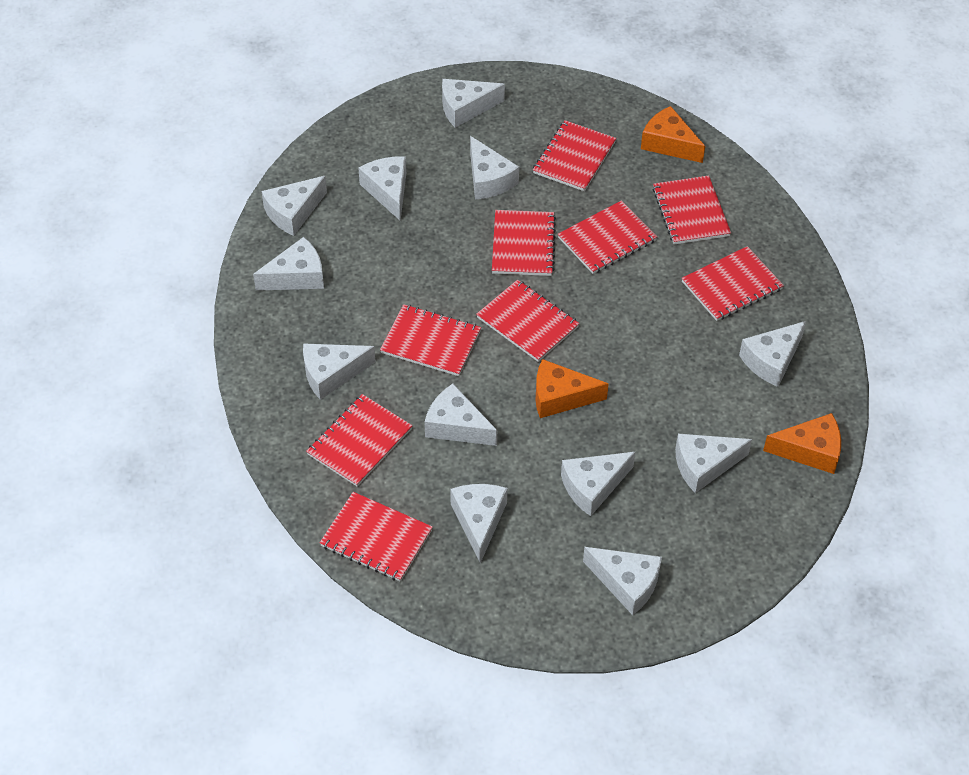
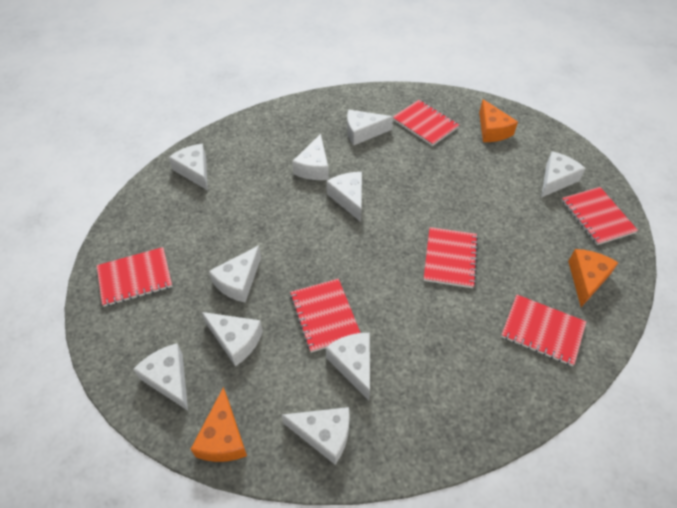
red notebook: [306,394,412,487] [320,492,433,582] [380,304,481,376] [476,280,580,362] [492,210,556,276] [533,120,616,191] [558,201,657,274] [652,176,731,245] [682,246,784,321] = 9 -> [97,247,172,307] [290,279,360,353] [393,100,459,146] [424,227,478,288] [501,295,586,366] [562,187,638,245] = 6
white cheese: [253,237,324,291] [261,176,327,236] [303,343,375,400] [358,156,406,221] [425,384,497,446] [442,79,505,128] [450,484,507,563] [470,136,519,200] [561,452,635,516] [583,547,662,615] [675,433,752,493] [739,321,806,387] = 12 -> [133,344,188,411] [169,144,208,190] [202,312,263,367] [209,245,261,303] [282,407,350,465] [292,134,329,180] [326,172,362,222] [326,333,370,400] [347,110,393,145] [541,151,586,198] = 10

